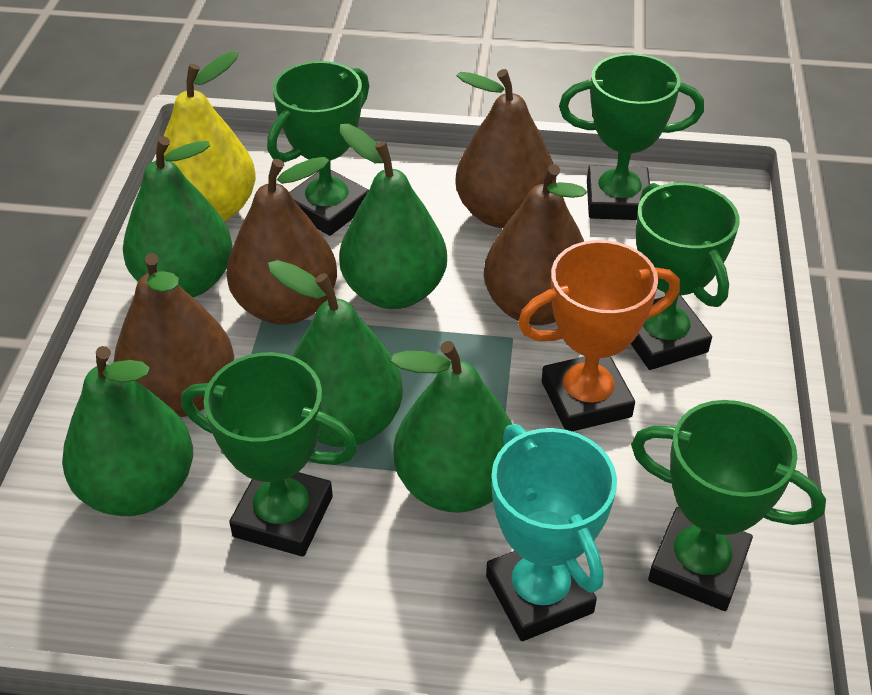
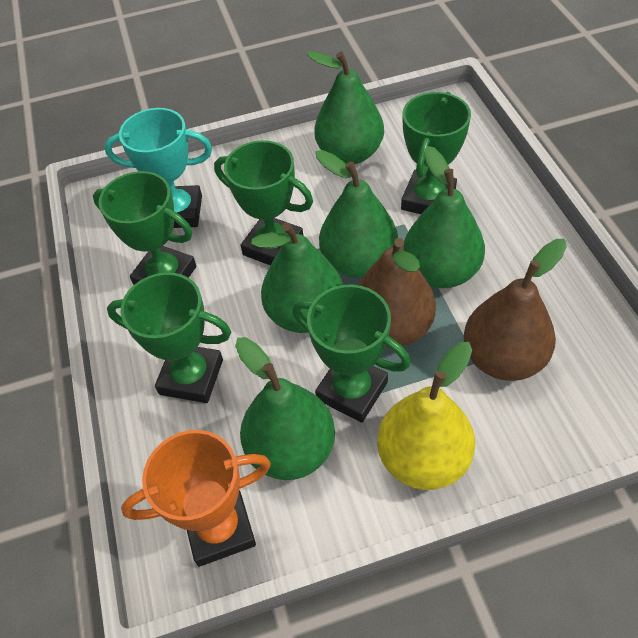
brown pear: [114,253,234,417] [227,157,337,325] [455,69,556,228] [484,164,587,325] = 4 -> [358,238,436,347] [463,239,567,381] = 2

